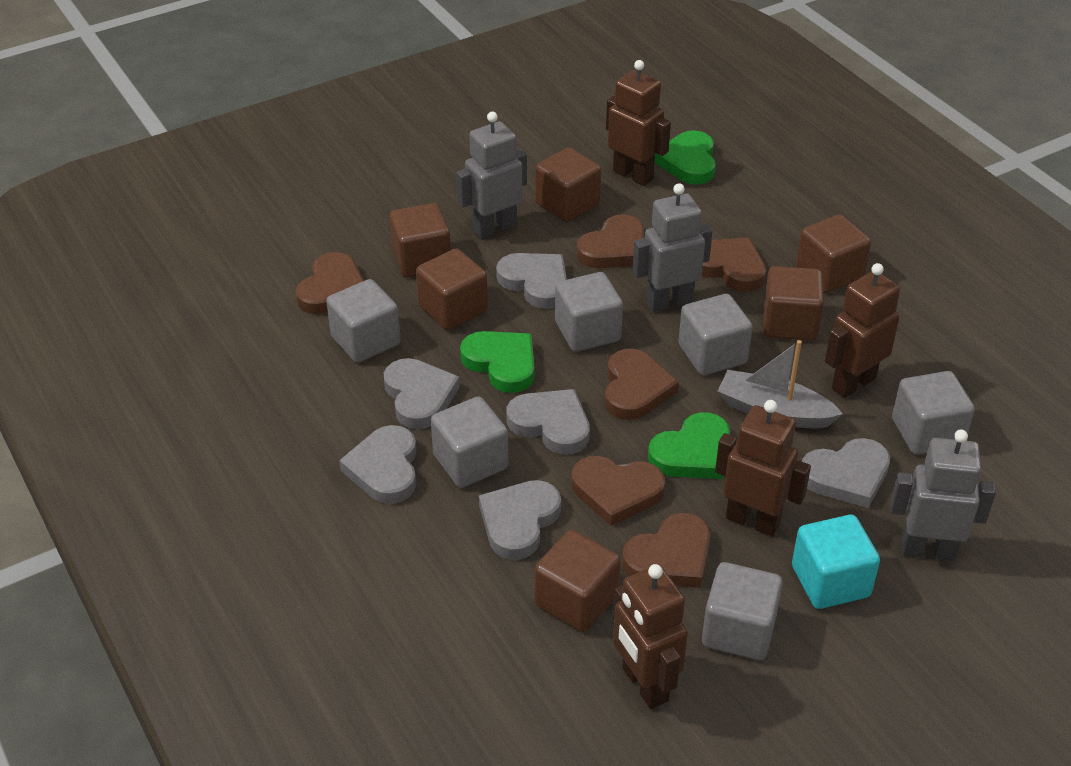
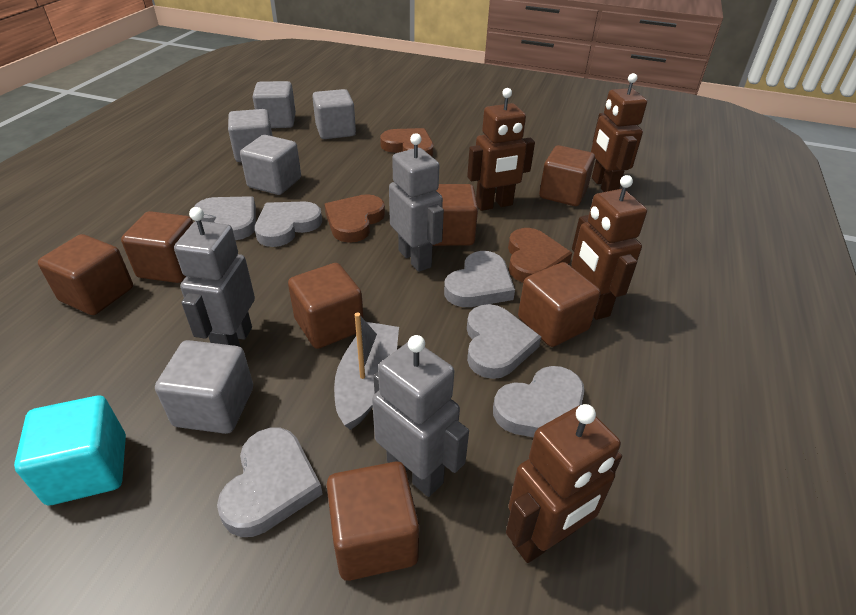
brown cube: [389,203,451,277] [416,248,488,330] [535,147,601,222] [535,530,621,632] [764,266,824,341] [796,215,871,293] = 6 -> [38,234,133,315] [121,211,193,283] [288,263,364,349] [327,462,419,581] [433,184,478,246] [518,262,600,347] [539,145,595,206] = 7
brown heart: [295,252,364,314] [571,456,665,526] [577,214,644,268] [605,348,679,420] [622,513,711,588] [702,237,766,292] = 6 -> [325,194,385,243] [380,128,433,156] [508,228,572,283] = 3
green heart: [460,331,535,393] [648,412,730,479] [655,130,716,185] = 3 -> none = 0
grey cube: [326,279,401,363] [431,397,509,488] [555,272,623,352] [679,294,753,375] [702,562,783,660] [892,371,975,455] = 6 -> [155,340,253,434] [228,109,272,162] [240,135,301,195] [253,81,296,128] [312,89,356,139] = 5

